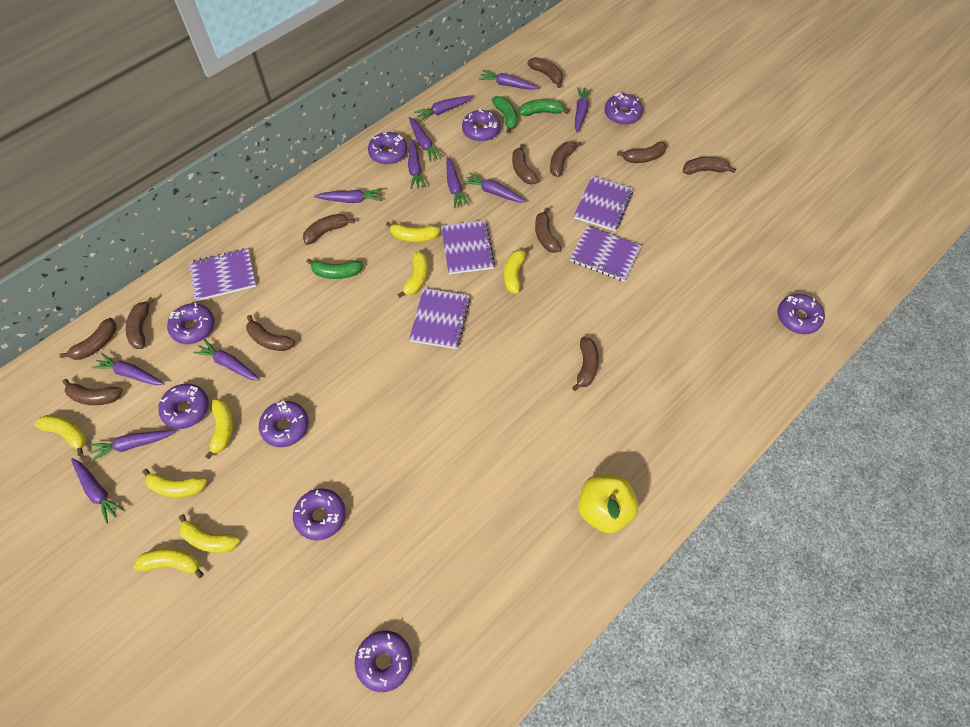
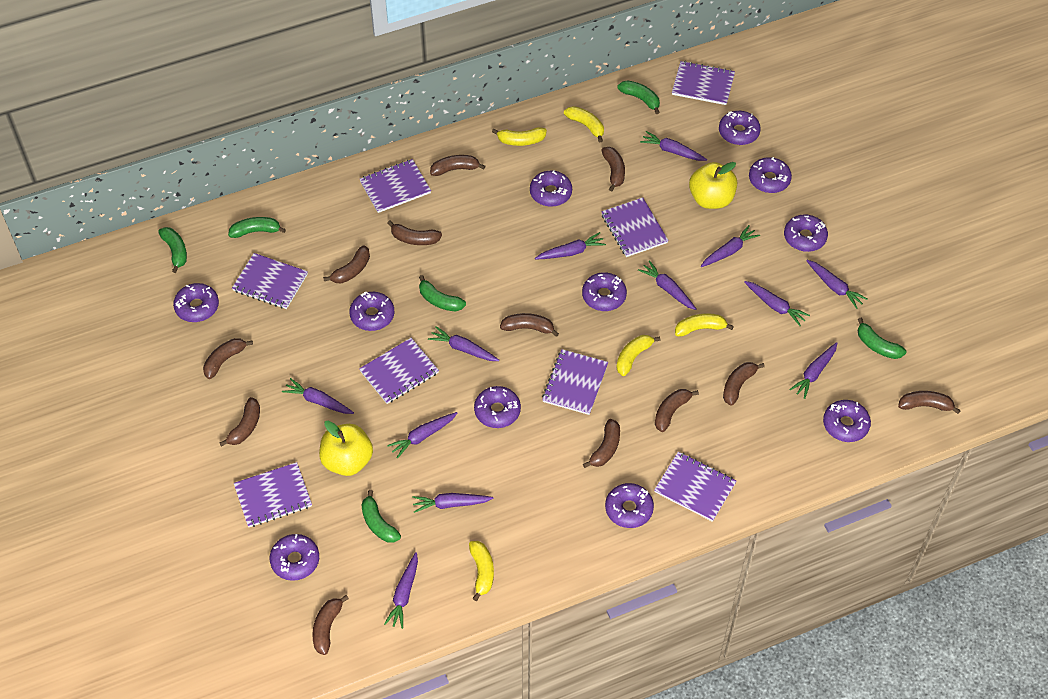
green banana: [306,259,363,279] [492,96,517,134] [519,99,569,116] = 3 -> [158,227,187,273] [228,217,286,238] [361,490,401,543] [419,275,466,311] [617,80,660,114] [858,318,906,359] = 6
purple donut: [158,384,209,429] [167,303,214,344] [259,401,309,447] [293,489,346,541] [355,631,412,692] [368,132,407,165] [462,109,500,142] [604,93,643,125] [777,294,825,334] = 9 -> [173,283,219,322] [270,534,319,581] [349,292,394,331] [474,386,521,428] [530,170,572,207] [582,272,627,311] [605,483,654,528] [719,111,761,145] [749,157,792,193] [784,214,828,252] [823,400,871,442] = 11
purple notebook: [189,248,256,301] [409,288,470,349] [441,220,495,274] [570,226,642,282] [574,176,633,231] = 5 -> [232,253,308,309] [234,462,312,527] [359,338,439,404] [360,159,431,213] [542,349,608,415] [601,197,669,257] [654,452,736,522] [672,61,735,105] = 8
yellow apple: [578,474,638,533] = 1 -> [319,421,373,476] [689,162,737,209] = 2
yellow banana: [35,415,86,456] [134,548,204,578] [142,469,207,498] [179,514,240,553] [205,399,233,459] [386,222,441,242] [397,251,428,298] [504,247,530,294] = 8 -> [469,541,494,601] [492,127,547,146] [564,106,604,142] [616,335,661,376] [675,313,734,336] = 5

